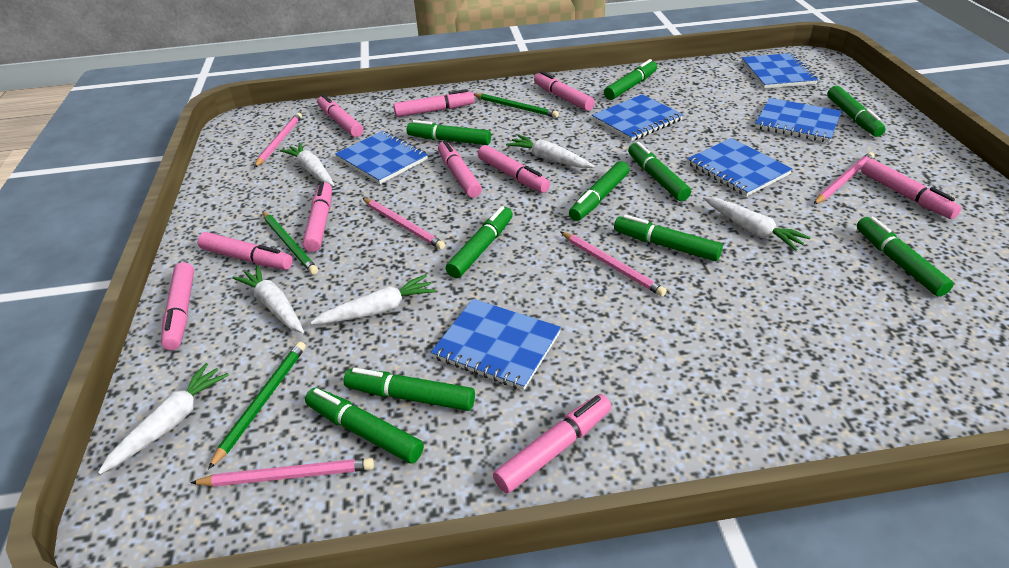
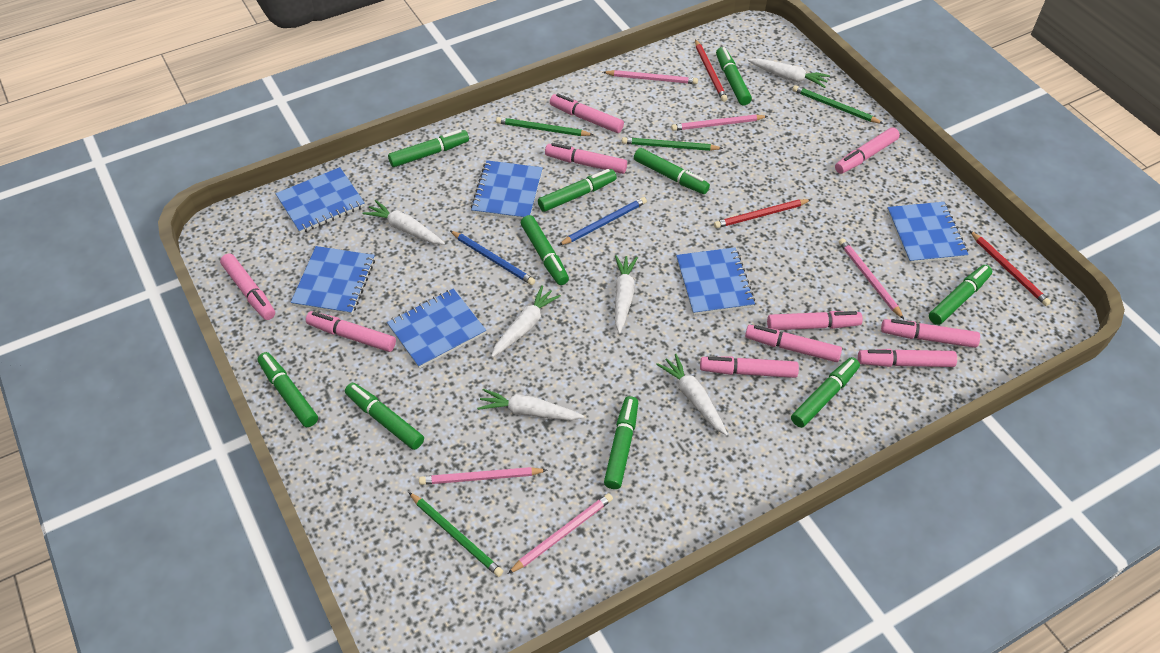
blue pencil: none = 0 -> [450,231,535,285] [559,197,647,245] = 2
green pencil: [208,342,306,470] [262,211,318,274] [474,93,559,118] = 3 -> [408,492,503,577] [496,117,593,136] [622,137,723,151] [792,85,884,124] = 4
red pencil: none = 0 -> [695,39,728,102] [714,199,811,228] [969,230,1051,306] = 3

